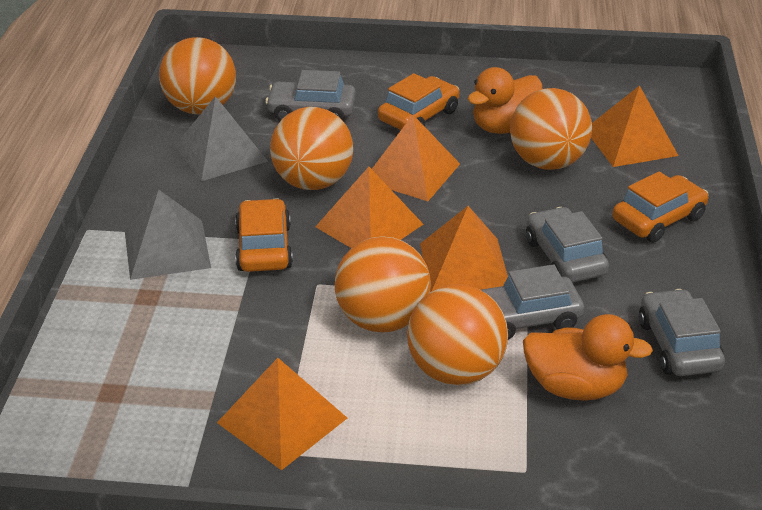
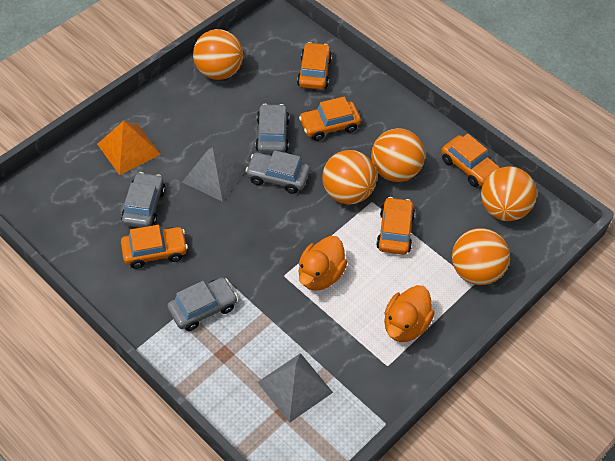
orange car: [235,199,293,272] [378,73,459,130] [612,172,709,243] = 3 -> [121,225,188,269] [297,42,332,90] [299,97,361,141] [376,197,415,255] [441,134,500,187] = 5
orange pyramid: [217,358,347,470] [315,167,423,248] [372,115,460,201] [420,206,508,292] [591,85,679,167] = 5 -> [97,121,161,175] = 1

